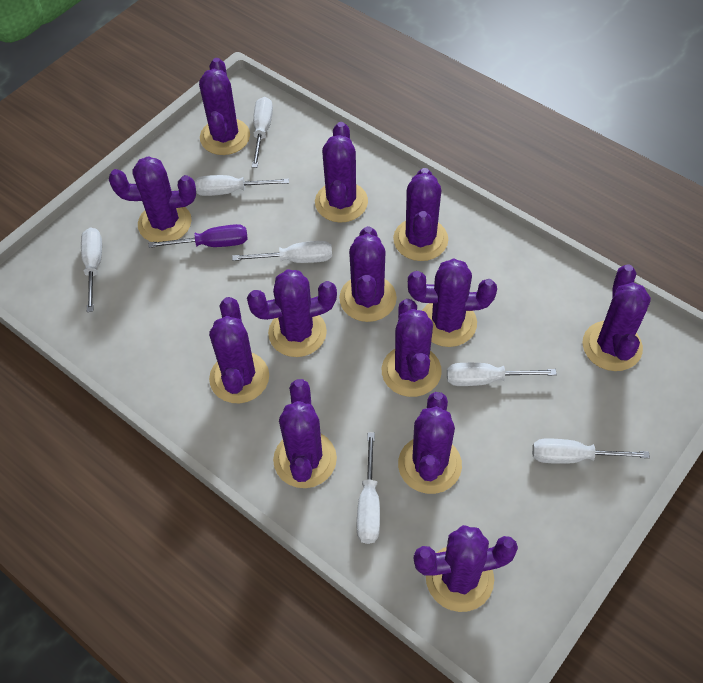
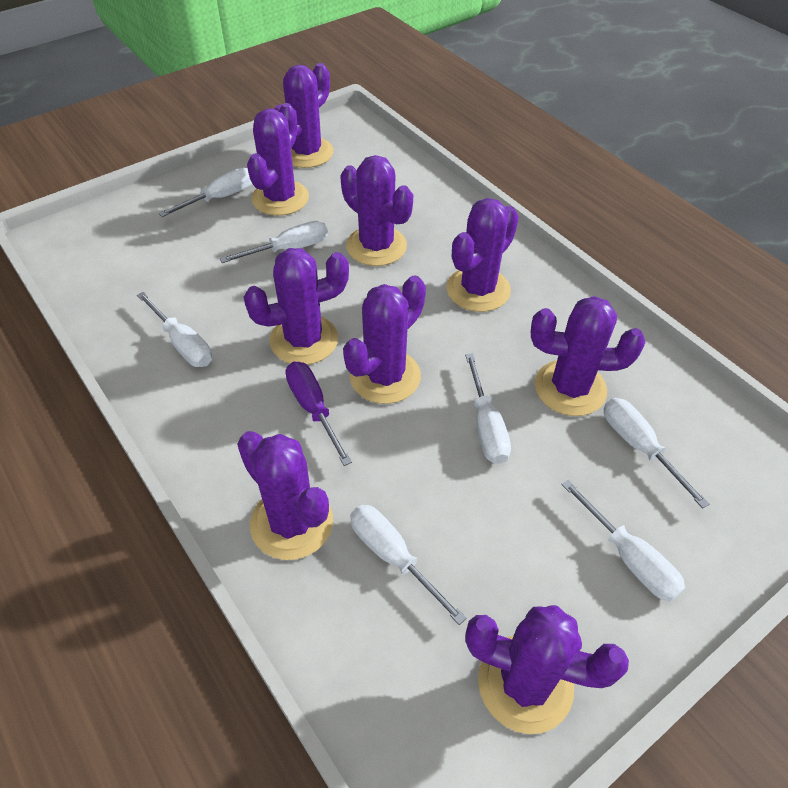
purple cactus: [109,156,196,242] [199,58,250,155] [209,297,269,403] [247,269,337,357] [273,379,337,488] [315,122,368,223] [339,226,397,322] [382,299,442,397] [393,168,448,261] [398,392,462,494] [408,258,497,347] [414,525,518,612] [582,265,651,371] = 13 -> [237,431,333,560] [244,248,349,365] [247,103,309,216] [275,63,334,168] [340,155,413,266] [343,275,426,404] [447,198,519,312] [465,605,629,734] [531,296,645,416] = 9

